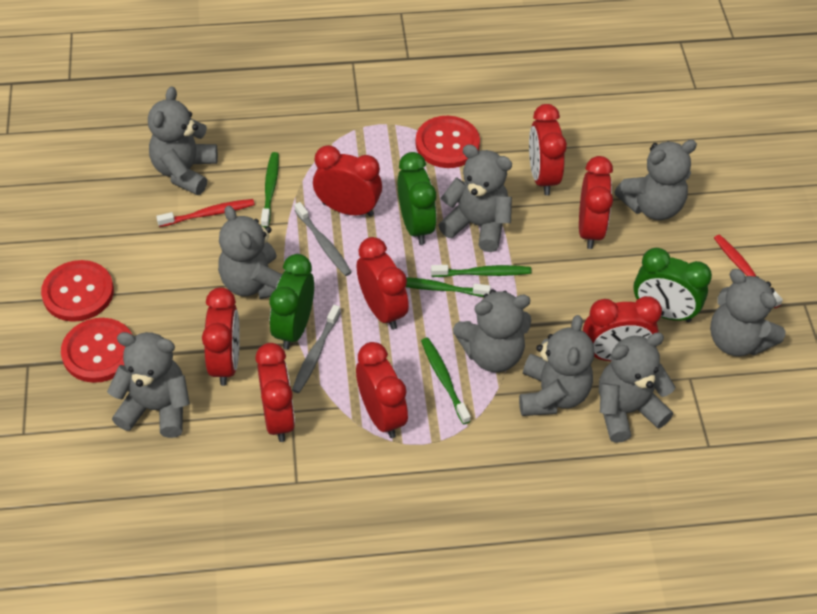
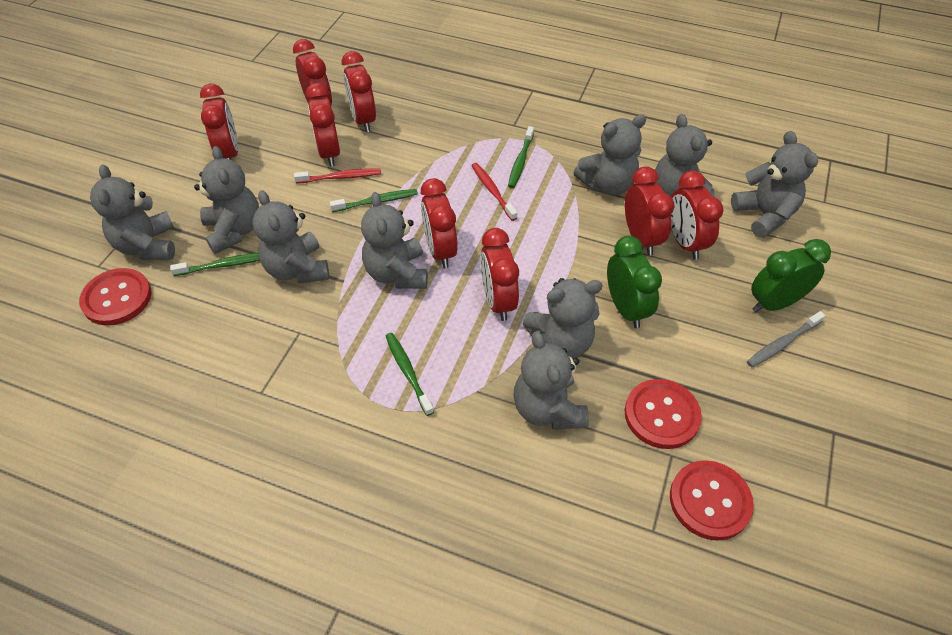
green clock: [269,254,314,350] [398,152,437,245] [633,248,712,322] = 3 -> [607,236,662,328] [751,239,831,312] = 2
grey toothbrush: [292,305,341,393] [294,202,352,276] = 2 -> [747,311,826,367] = 1

